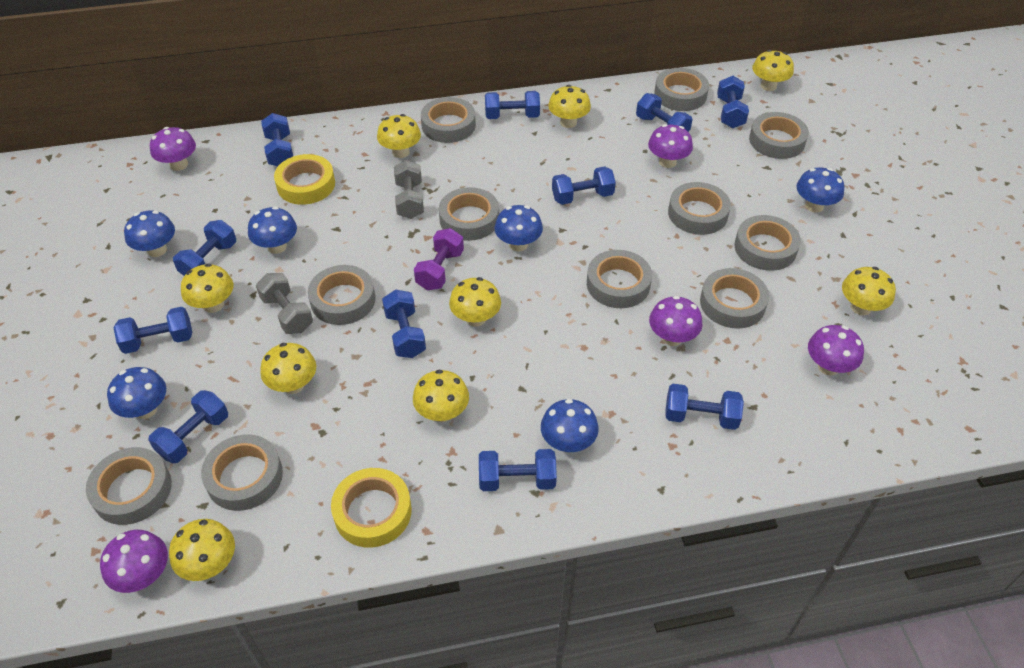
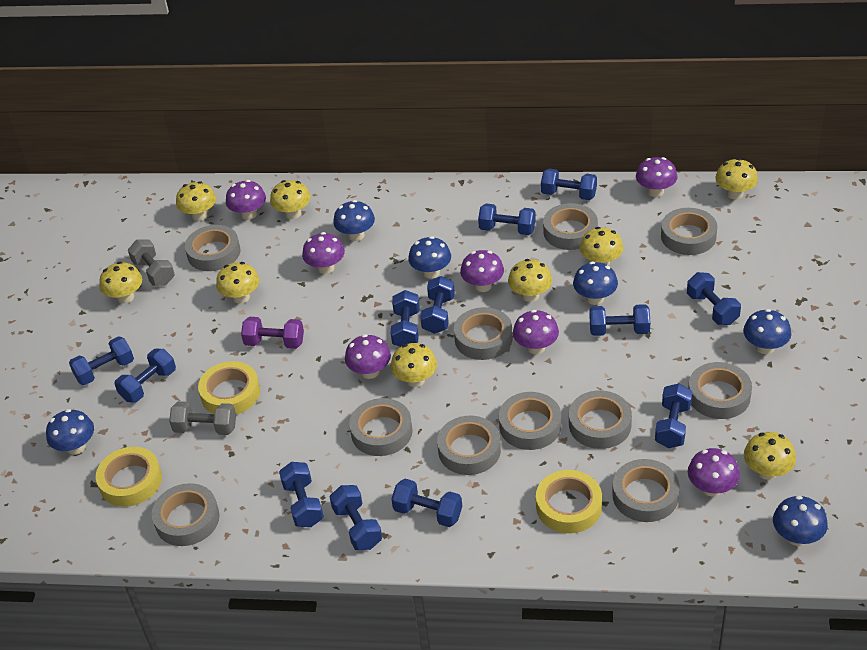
blue dumbbell: [114,307,192,354] [148,390,228,463] [173,220,236,276] [261,113,293,166] [382,290,426,358] [479,449,557,491] [485,91,540,119] [552,167,616,205] [636,93,692,132] [665,384,744,430] [717,76,749,128] = 11 -> [69,336,134,385] [114,349,176,402] [279,462,324,527] [330,485,382,550] [391,290,420,347] [391,479,462,527] [420,276,455,334] [478,204,536,235] [541,168,597,200] [590,304,650,336] [655,383,692,448] [687,272,741,325] = 12
purple mushroom: [100,530,168,593] [150,127,196,171] [648,124,693,168] [649,296,702,346] [808,325,864,376] = 5 -> [226,180,266,220] [302,232,345,274] [345,334,391,379] [460,250,504,292] [513,310,559,354] [636,157,677,197] [688,448,740,497] = 7
yellow tape: [274,154,335,205] [331,468,412,548] = 2 -> [96,447,162,507] [198,361,260,415] [536,470,602,533] = 3

